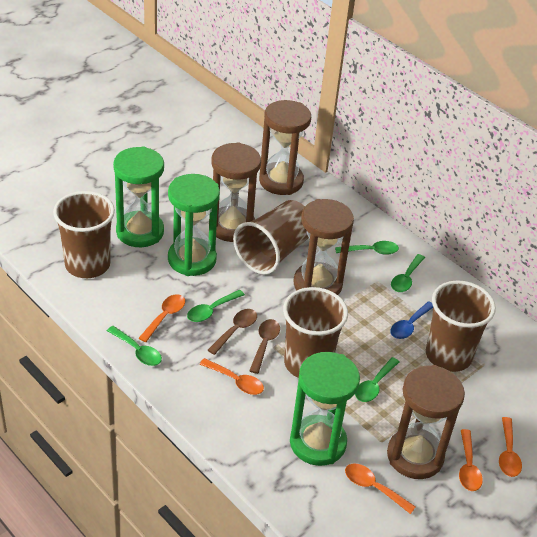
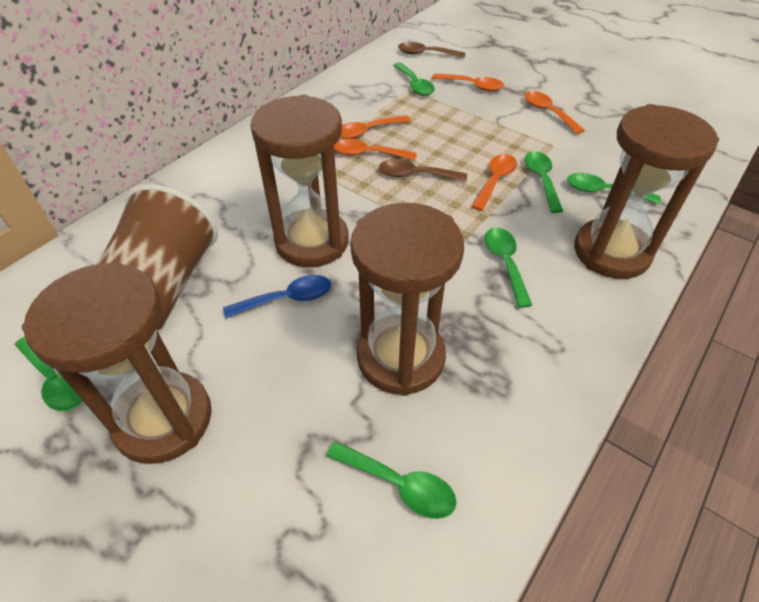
brown cup: [53,191,115,278] [233,200,309,275] [283,287,348,378] [426,280,496,372] = 4 -> [97,184,218,330] = 1
green hourglass: [113,147,164,247] [168,174,220,276] [290,352,360,466] = 3 -> none = 0
green spoon: [107,326,162,366] [187,290,245,322] [335,241,399,255] [355,357,399,402] [391,254,425,292] = 5 -> [15,336,82,411] [326,441,457,519] [393,62,435,96] [485,227,532,308] [525,151,563,213] [567,173,661,204] = 6

